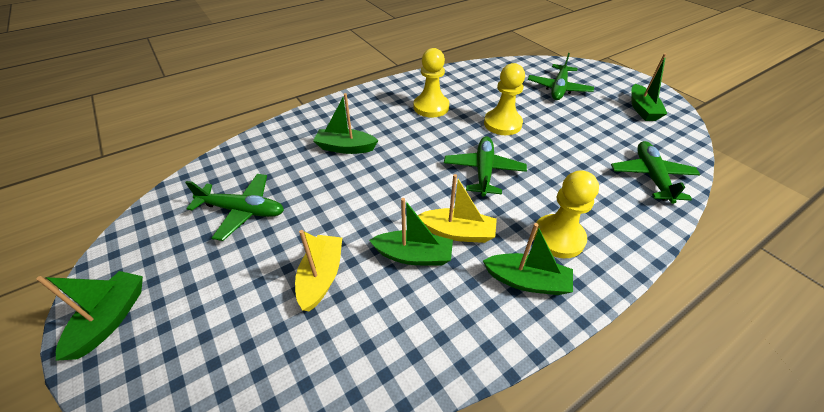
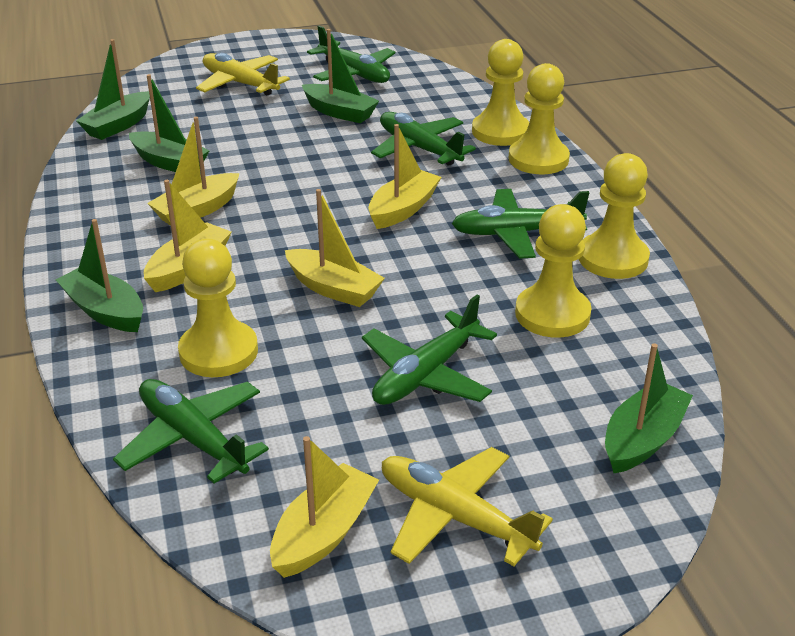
green plane: [185,174,284,241] [444,136,527,197] [528,53,594,100] [611,141,701,204] = 4 -> [113,379,269,484] [307,25,396,83] [362,295,497,405] [371,112,476,166] [452,189,589,259] = 5
yellow boat: [295,230,342,311] [418,174,497,243] = 2 -> [144,180,232,292] [147,117,240,226] [270,436,379,578] [285,189,385,307] [368,124,442,229] = 5
yellow pawn: [414,48,449,118] [484,63,525,135] [534,170,599,258] = 3 -> [178,239,258,377] [472,39,529,146] [509,63,570,174] [515,204,592,338] [579,153,650,279] = 5
yellow plane: none = 0 -> [196,53,290,95] [382,447,553,566] = 2

